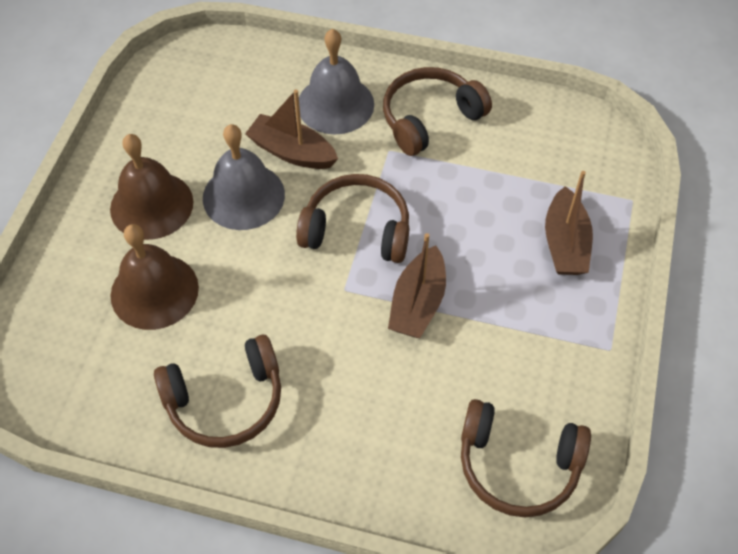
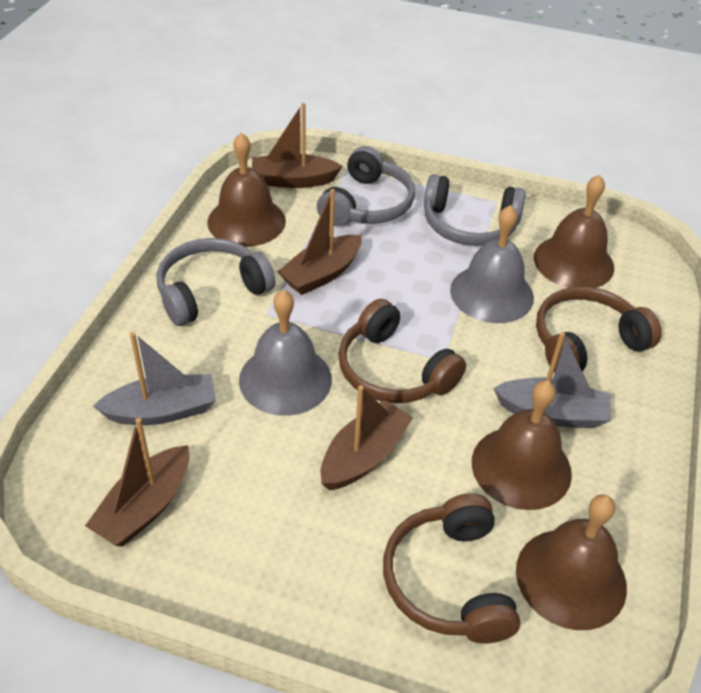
brown bell: [110,134,194,240] [111,224,199,330] = 2 -> [207,133,286,247] [472,380,572,510] [516,494,627,630] [534,175,614,288] = 4
brown boat: [245,90,338,169] [388,233,446,338] [545,171,593,275] = 3 -> [85,418,189,546] [252,103,342,188] [277,189,362,295] [321,385,413,490] = 4
brown headphones: [154,334,281,448] [296,174,409,263] [383,67,492,156] [461,399,591,517] = 4 -> [338,299,466,403] [383,493,520,644] [536,287,662,373] = 3
grey boat: none = 0 -> [93,332,216,425] [493,332,611,428] = 2
grey headphones: none = 0 -> [157,238,275,326] [317,146,415,226] [424,174,526,246] = 3

